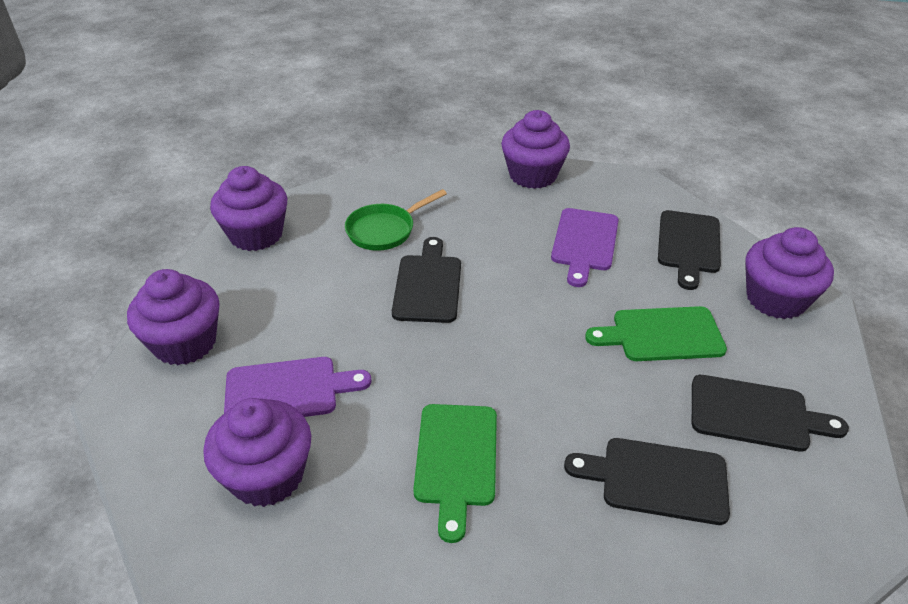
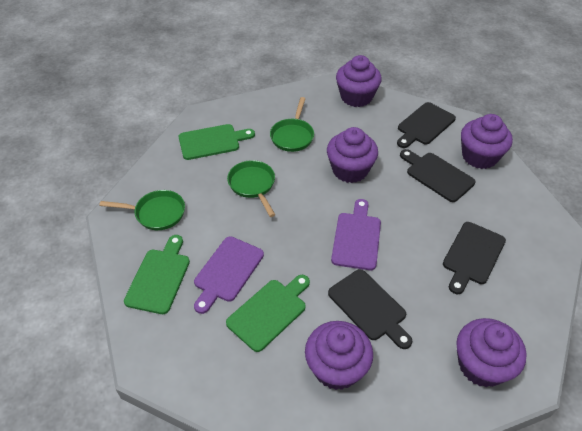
green cutting board: [413,404,497,543] [585,306,727,361] = 2 -> [124,235,190,314] [178,124,255,160] [226,275,310,352] = 3
green pan: [345,189,447,251] = 1 -> [99,190,185,230] [227,160,275,217] [270,97,314,152] = 3

